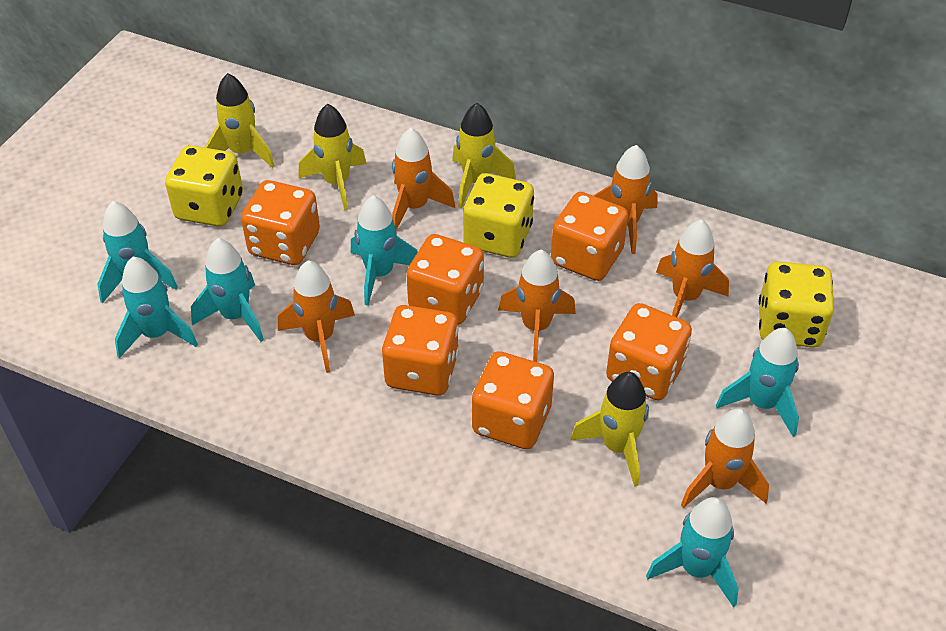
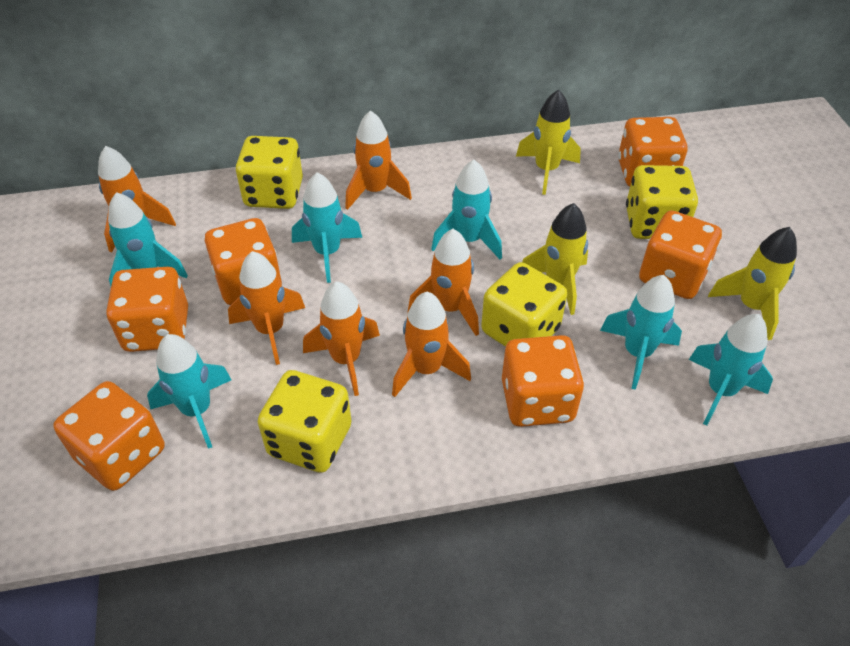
yellow dice: [165,145,243,227] [463,173,534,258] [759,261,834,348] = 3 -> [236,136,303,209] [258,370,351,473] [481,262,567,347] [626,165,698,239] = 4
yellow rocket: [205,73,275,168] [298,104,367,210] [452,103,516,208] [570,372,649,487] = 4 -> [516,89,581,195] [522,203,588,315] [708,227,797,340] = 3

